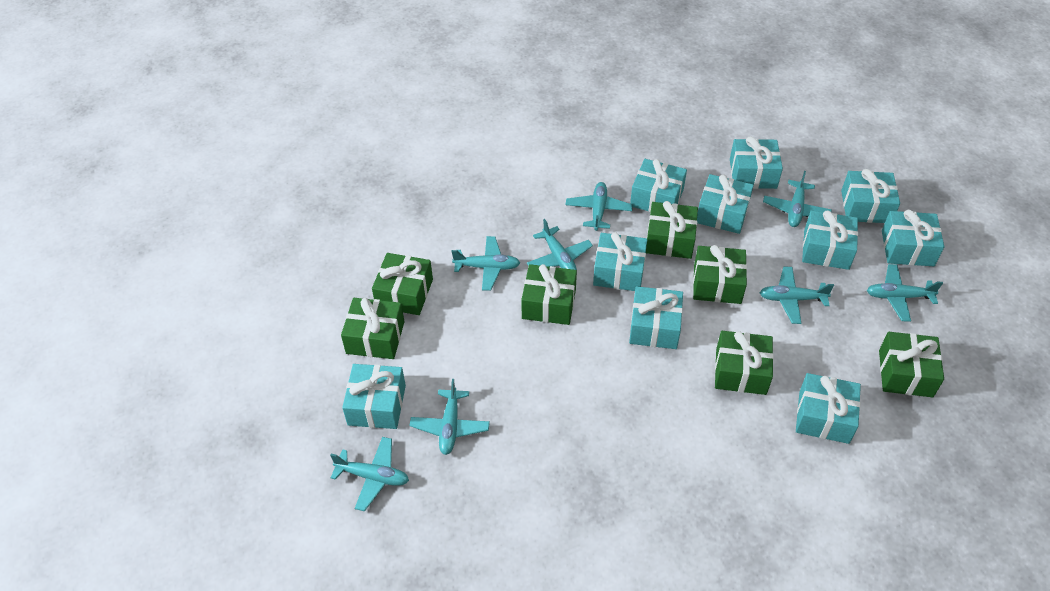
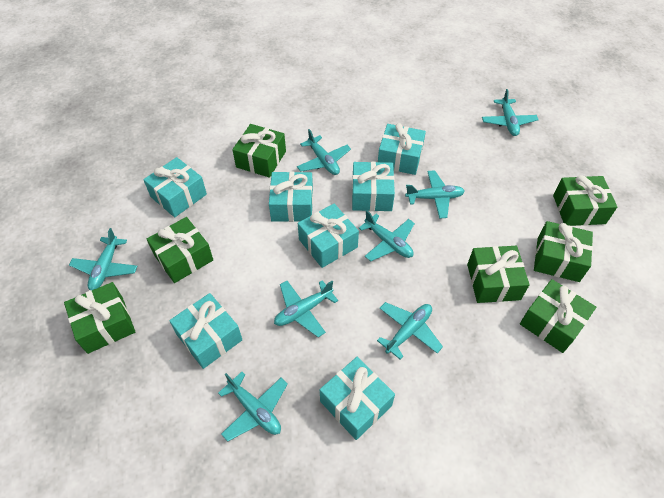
turquoise gift: [342,364,406,429] [593,232,647,291] [629,286,683,349] [630,159,687,212] [697,174,754,234] [730,136,783,189] [796,373,861,444] [802,210,858,270] [841,169,900,223] [882,210,944,266] = 10 -> [143,157,207,217] [169,293,242,369] [269,171,313,222] [298,204,359,268] [320,357,395,440] [352,162,395,211] [378,123,426,175] = 7

